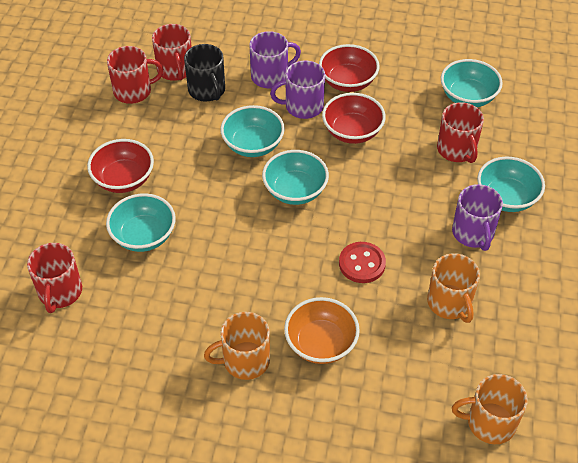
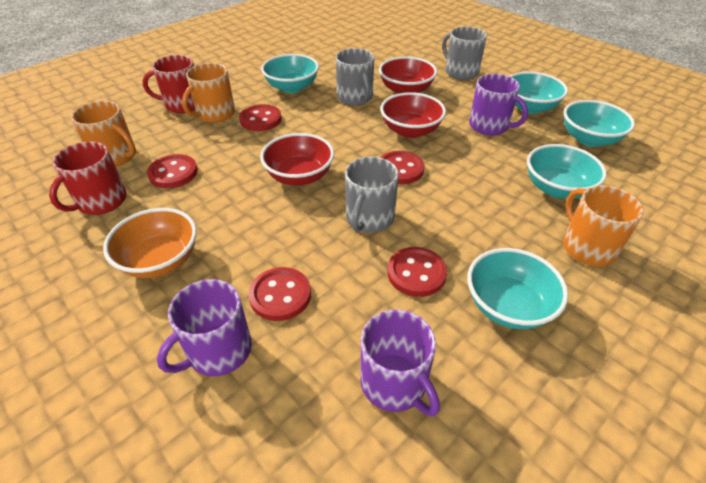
black mug: [184,44,225,102] = 1 -> none = 0
grey mug: none = 0 -> [336,48,374,106] [345,157,399,233] [442,27,487,80] = 3
red button: [339,242,386,283] = 1 -> [147,154,198,188] [239,104,282,131] [248,267,311,321] [380,151,424,184] [387,247,447,297] = 5
red mug: [27,243,82,313] [107,46,164,104] [152,24,192,81] [437,102,484,163] = 4 -> [49,141,127,215] [142,55,195,113] = 2

